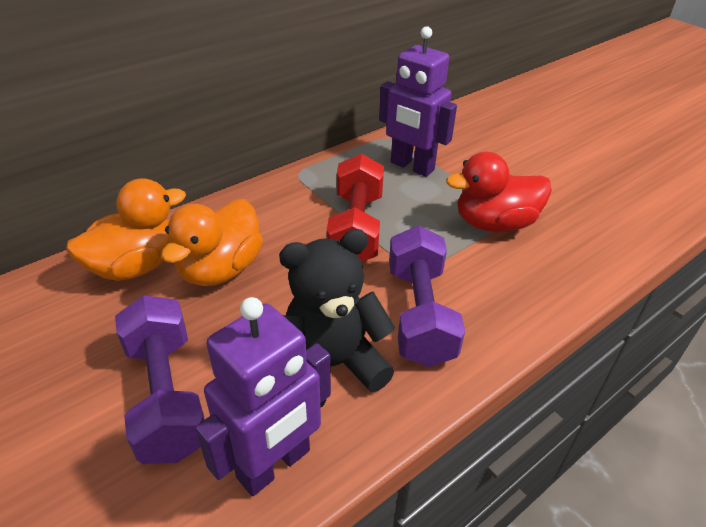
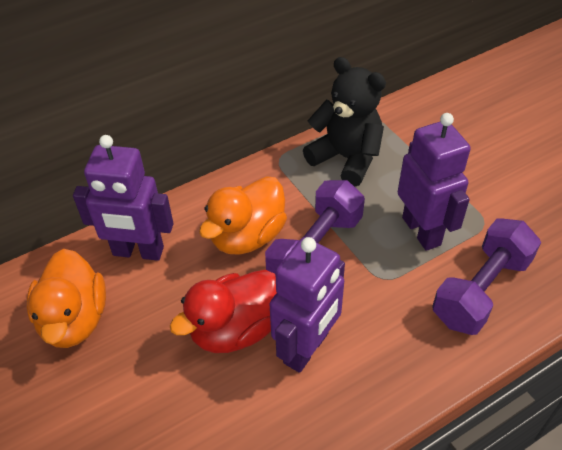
purple robot: [195,297,331,496] [379,26,457,177] = 2 -> [73,135,174,261] [270,237,345,373] [398,113,471,251] = 3
red dumbbell: [327,153,384,262] = 1 -> none = 0

